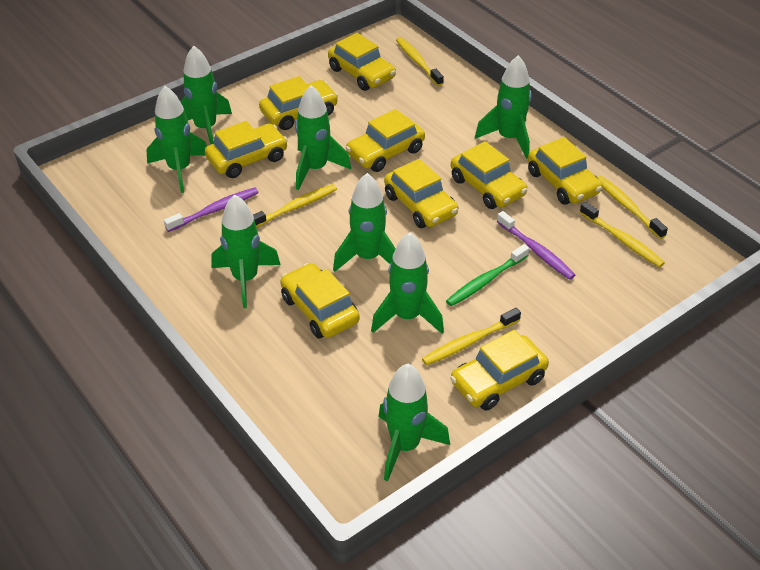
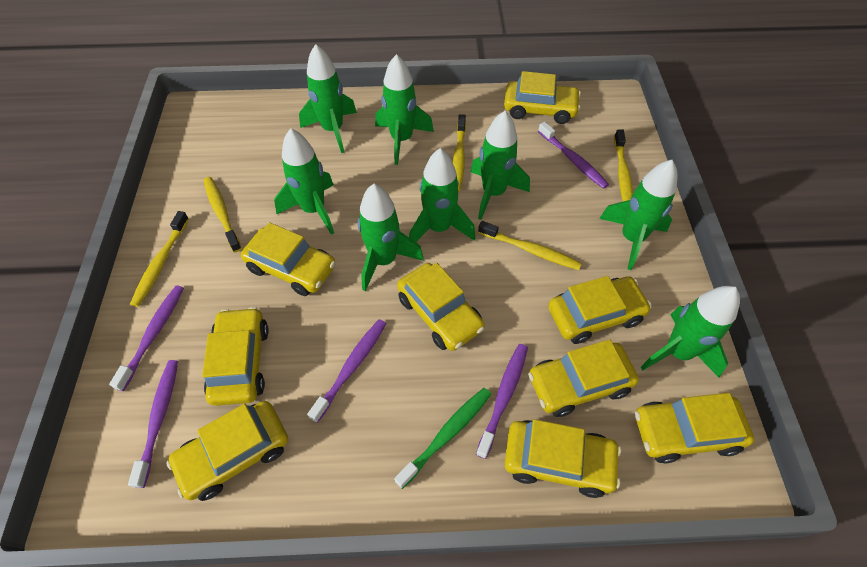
purple toothbrush: [164,187,258,232] [497,211,575,280] = 2 -> [109,285,184,391] [128,360,178,488] [307,319,386,423] [476,344,528,459] [538,122,609,189] = 5

